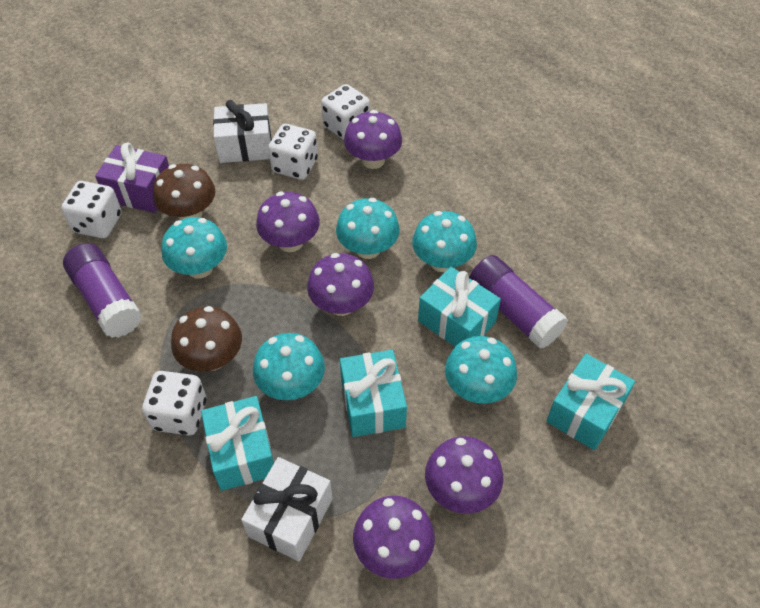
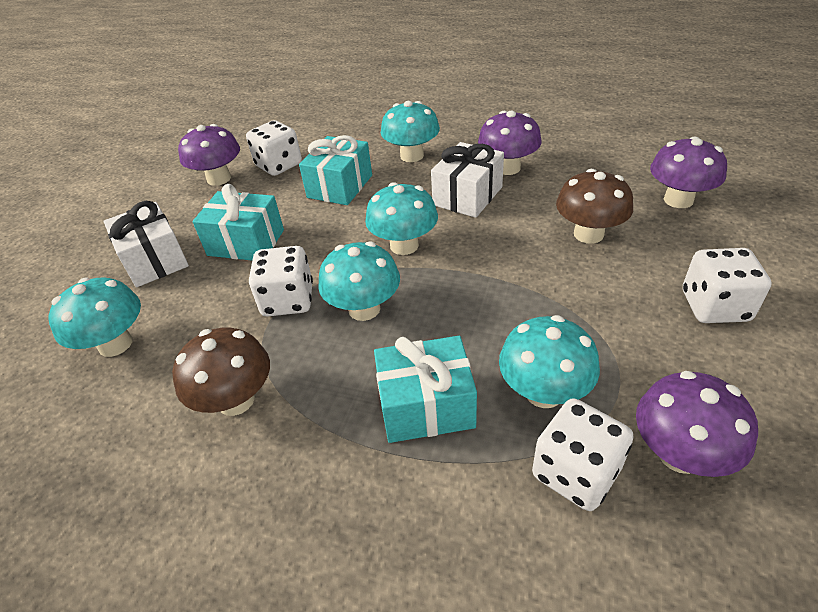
purple gift: [95,143,169,213] = 1 -> none = 0
purple glue stick: [63,243,142,338] [469,255,568,349] = 2 -> none = 0
purple mushroom: [256,192,320,252] [307,253,374,316] [344,110,402,169] [353,496,435,579] [425,436,503,514] = 5 -> [178,124,240,186] [478,111,542,175] [636,371,758,477] [650,136,727,208] = 4
turquoise gift: [201,396,274,491] [340,350,407,437] [418,267,501,347] [546,354,635,450] = 4 -> [192,184,284,260] [299,135,372,205] [374,336,477,443] = 3

